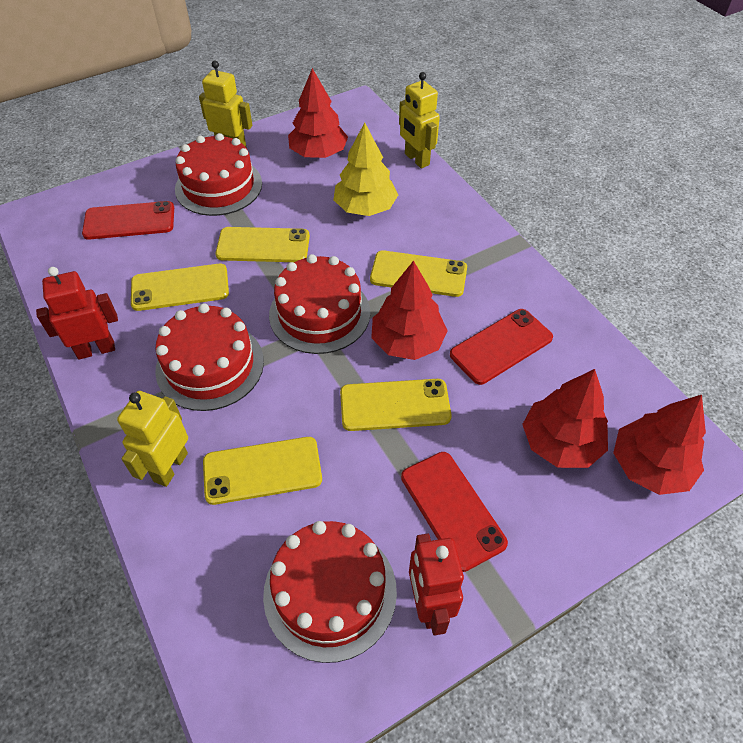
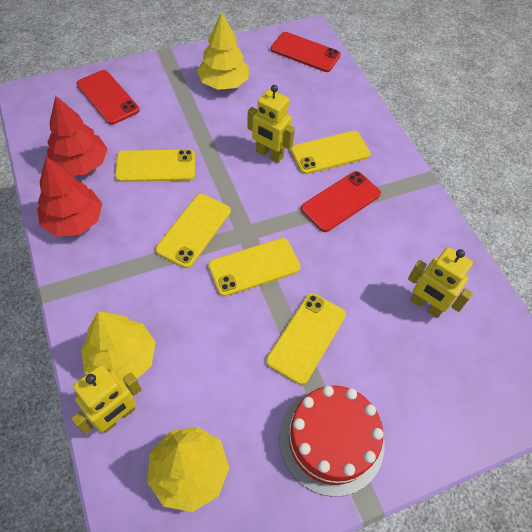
red cake: [155,303,264,411] [175,133,262,216] [263,521,397,663] [269,254,370,354] = 4 -> [279,386,385,497] = 1
red robot: [36,267,118,360] [409,533,464,635] = 2 -> none = 0
red tree: [288,68,348,158] [371,261,448,360] [522,369,608,468] [613,395,706,495] = 4 -> [37,157,102,237] [47,96,108,175] = 2
yellow tree: [333,123,398,216] = 1 -> [81,311,156,385] [147,426,229,512] [197,12,249,90] = 3

